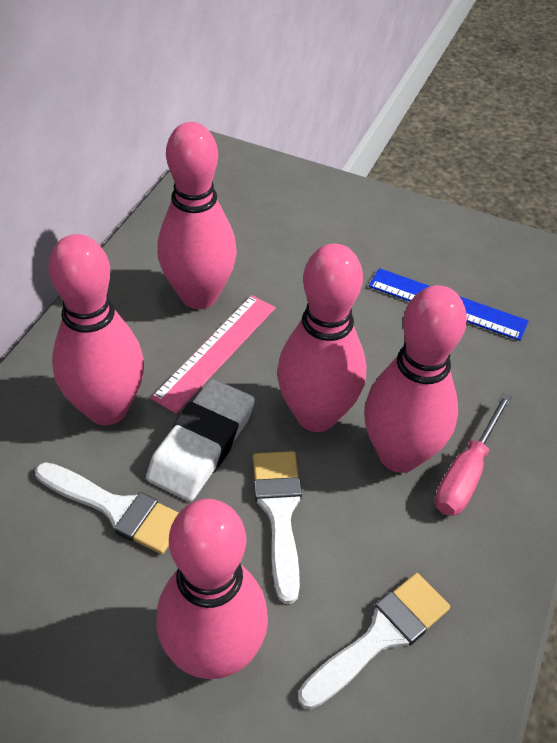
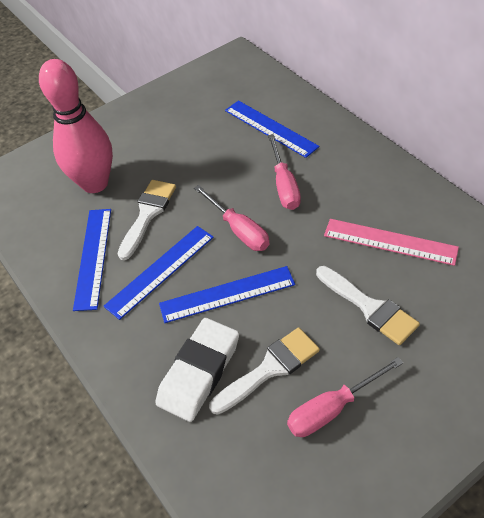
blue ruler: [369,268,528,341] = 1 -> [73,209,111,311] [104,226,214,320] [159,266,295,323] [225,100,319,158] = 4
pink bowling pin: [48,234,144,425] [157,122,237,309] [157,499,268,679] [277,244,367,432] [364,285,467,473] = 5 -> [39,59,113,193] = 1
pink screwdriver: [435,393,512,516] = 1 -> [194,185,270,251] [268,134,301,210] [287,357,403,437] = 3

